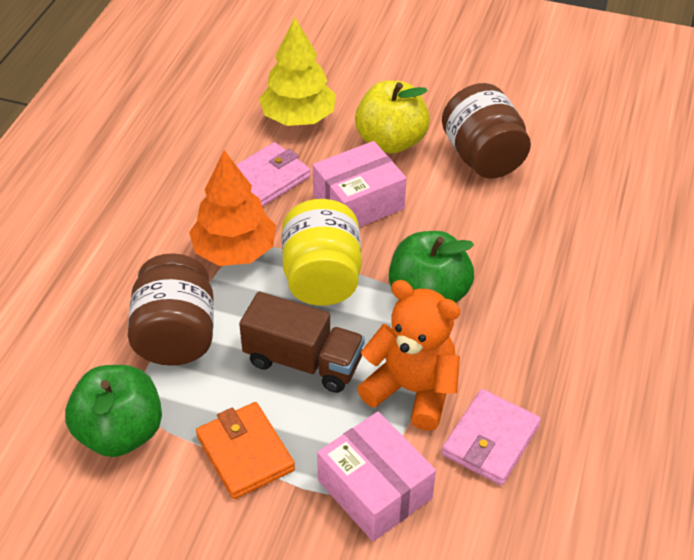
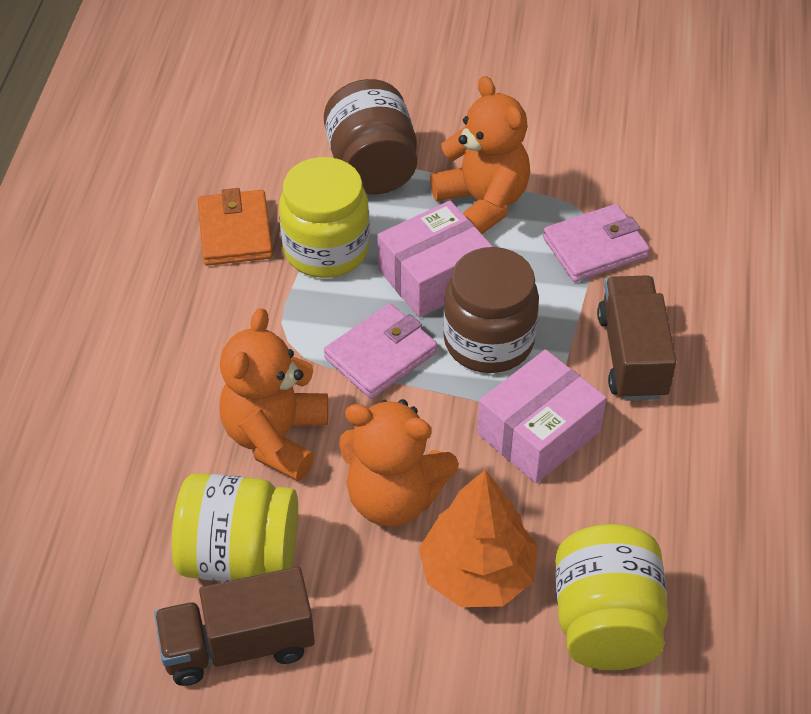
brown truck: [239,292,365,393] = 1 -> [154,567,315,686] [597,275,676,401] = 2
green apple: [65,365,162,457] [389,231,474,303] = 2 -> none = 0
orange teddy bear: [357,280,460,431] = 1 -> [219,308,328,481] [339,399,459,527] [430,76,530,234] = 3
yellow apple: [355,80,430,154] = 1 -> none = 0
yellow jar: [282,199,362,306] = 1 -> [172,473,298,582] [279,157,370,278] [555,524,668,670] = 3
yellow tree: [259,18,336,126] = 1 -> none = 0

